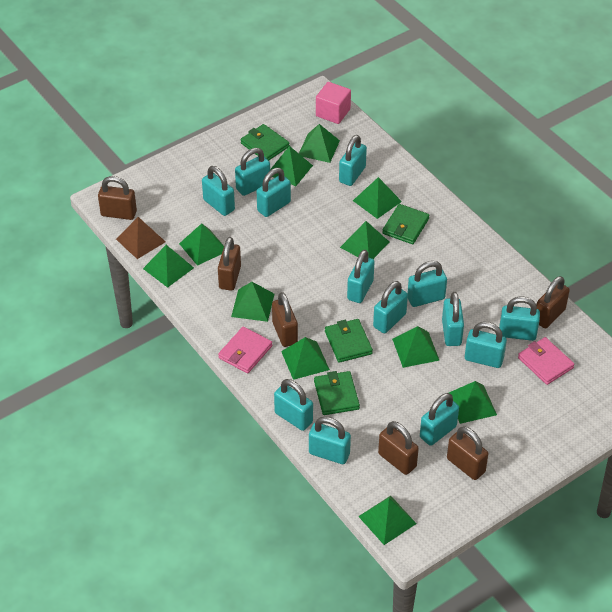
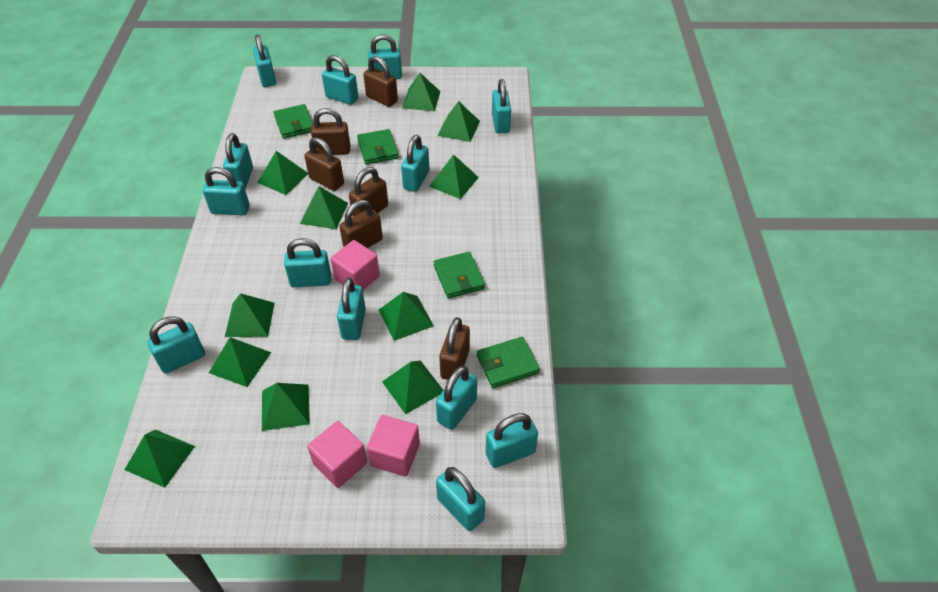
brown pyramid: [116,217,166,259] = 1 -> none = 0
pink cube: [316,82,351,124] = 1 -> [307,421,367,488] [331,240,380,290] [367,415,420,476] = 3
pink wallet: [218,326,272,373] [518,337,575,385] = 2 -> none = 0

